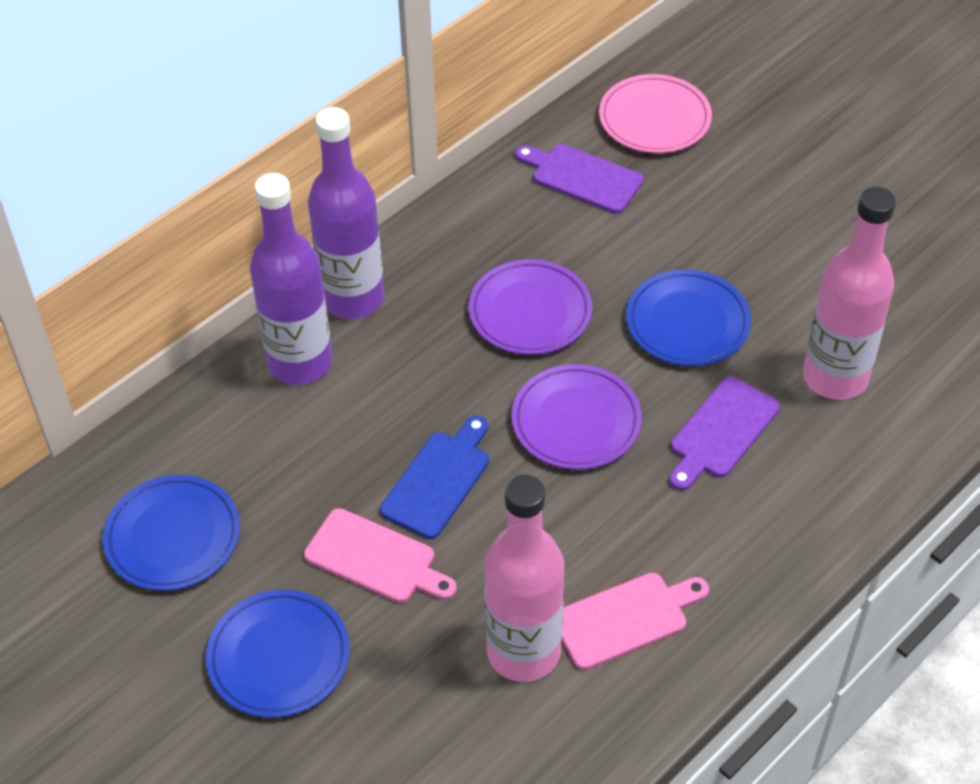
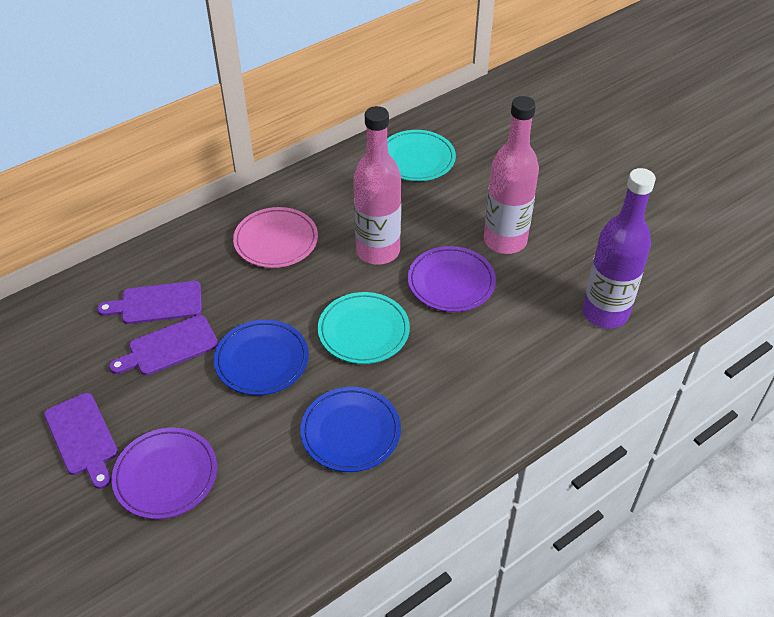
blue cutting board: [380,416,489,539] = 1 -> none = 0
blue plate: [103,475,240,591] [206,590,350,718] [626,270,751,366] = 3 -> [214,320,309,395] [300,387,401,472] = 2
pink cutting board: [304,508,457,603] [561,573,709,670] = 2 -> none = 0
purple bottle: [250,173,332,385] [308,107,384,319] = 2 -> [582,168,656,329] = 1
purple cutting board: [515,144,643,214] [669,376,780,490] = 2 -> [44,393,118,489] [97,281,202,324] [109,315,218,375] = 3
turquoise plate: none = 0 -> [318,292,410,364] [387,130,456,181] = 2

